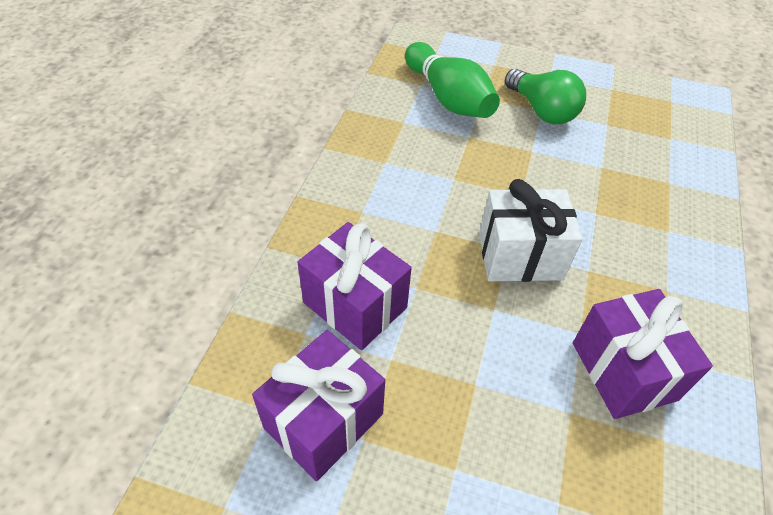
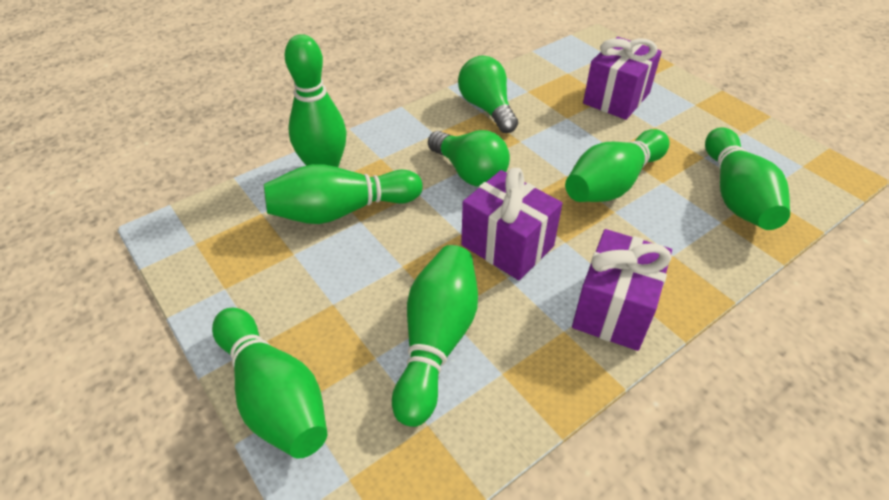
green bowling pin: [405,42,500,118] = 1 -> [212,308,327,459] [264,164,423,224] [284,34,347,167] [392,245,478,427] [565,129,669,202] [705,128,790,230] = 6
green light bulb: [505,69,586,124] = 1 -> [428,130,510,187] [458,56,518,133] = 2
white gift: [479,179,583,282] = 1 -> none = 0

